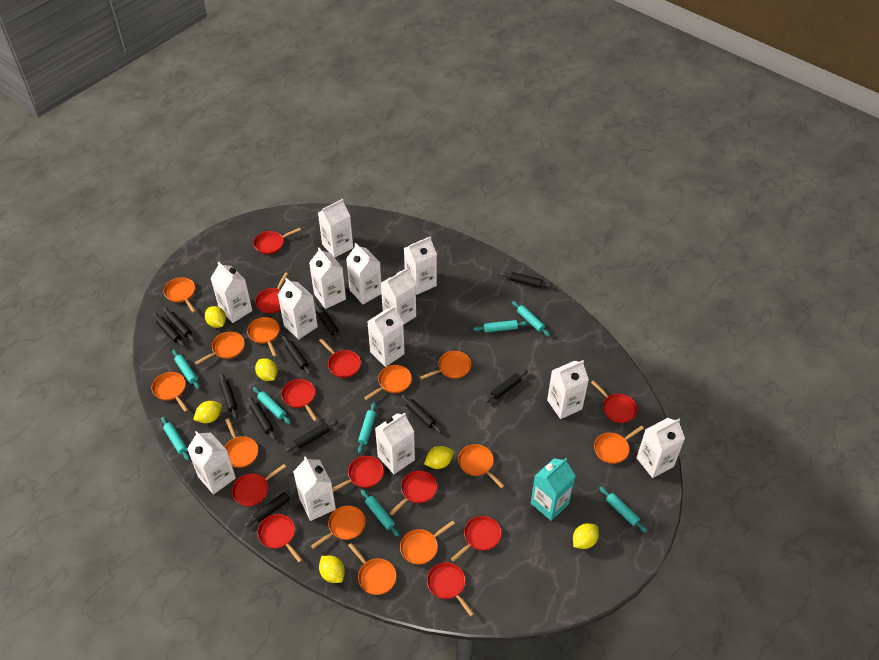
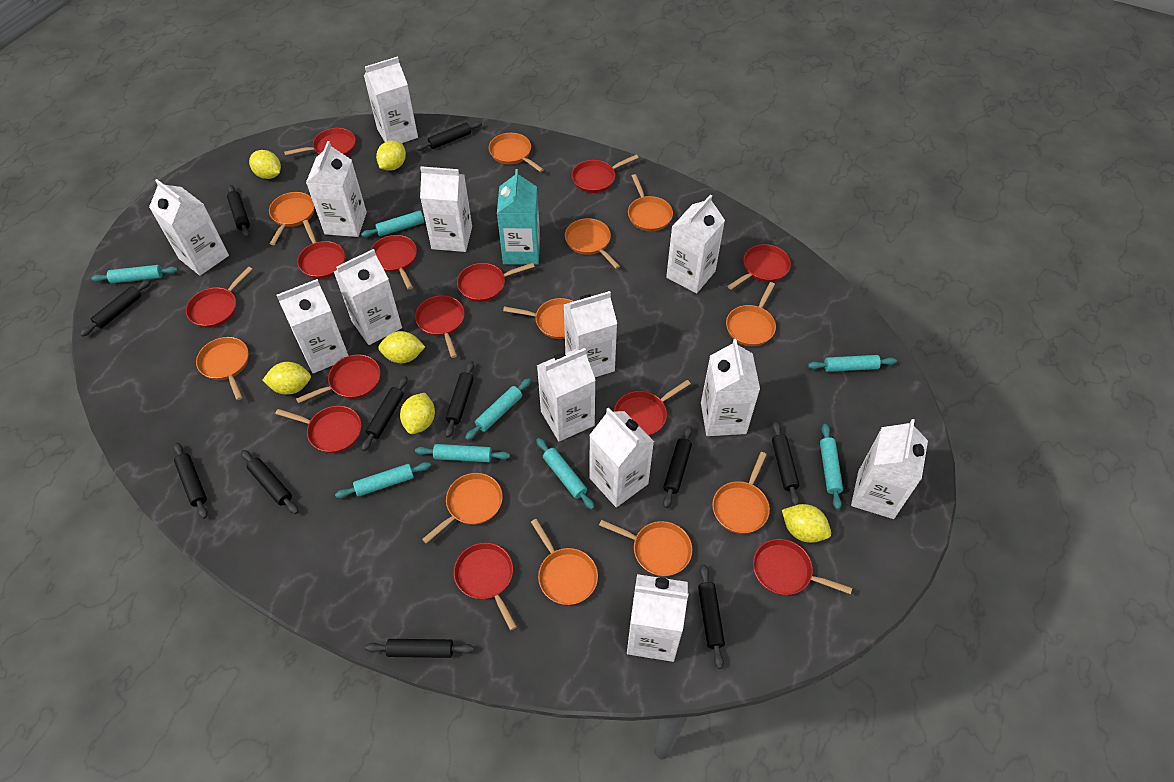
orange pan: [152,372,188,412] [164,277,195,313] [195,332,245,365] [225,418,258,468] [247,317,280,357] [311,506,366,549] [348,543,397,595] [364,365,412,400] [400,520,455,565] [420,351,471,379] [458,444,504,488] [594,425,644,464] = 12 -> [196,337,248,400] [269,192,315,245] [422,473,503,544] [489,133,544,172] [503,298,574,339] [531,519,598,605] [565,218,620,269] [599,520,692,576] [628,174,673,231] [712,452,770,534] [726,282,776,346] = 11
red pan: [232,464,286,506] [253,228,301,254] [255,272,288,314] [257,514,302,562] [281,379,317,421] [319,339,361,378] [332,456,384,492] [389,470,437,515] [427,562,474,616] [451,516,501,562] [591,380,637,423] = 11 -> [186,266,252,328] [275,406,361,453] [284,128,356,156] [296,354,380,403] [297,220,345,279] [371,235,417,290] [415,295,465,358] [454,543,517,630] [457,263,535,302] [572,154,639,193] [614,380,691,436] [728,244,791,290] [753,539,852,595] = 13

